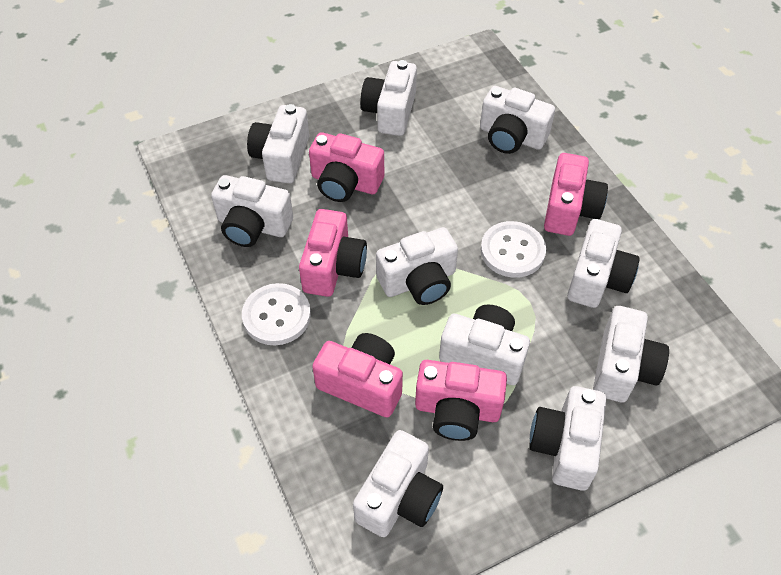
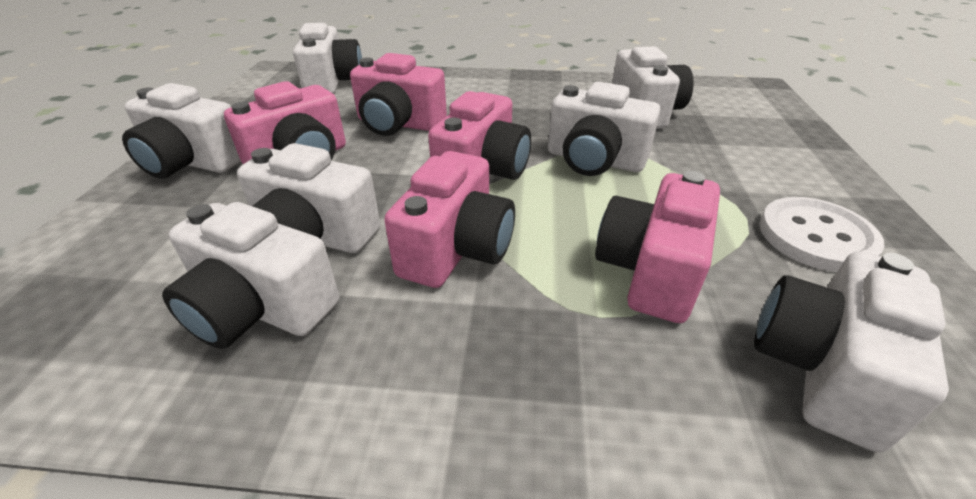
white button: [242,283,311,345] [481,221,546,278] = 2 -> [759,197,885,272] = 1
white camera: [211,175,293,247] [247,104,309,184] [353,430,443,537] [360,60,417,136] [376,227,458,305] [439,304,530,385] [480,86,555,154] [529,386,606,491] [567,219,639,308] [593,306,669,403] = 10 -> [122,83,241,179] [162,202,339,349] [237,143,380,253] [293,23,362,94] [548,82,661,176] [612,46,694,129] [754,251,949,452] = 7

